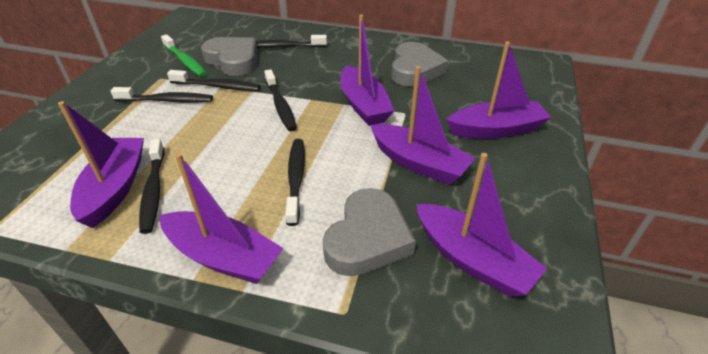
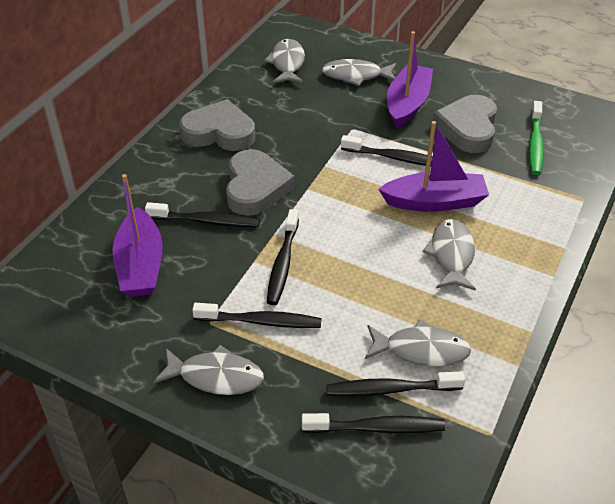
grey fish: none = 0 -> [153,345,264,395] [264,39,305,83] [322,59,396,86] [365,319,471,366] [422,219,476,291] = 5
purple boat: [58,101,144,228] [160,153,284,284] [340,15,395,126] [370,66,475,185] [416,153,547,297] [446,42,552,139] = 6 -> [113,174,163,297] [378,121,489,212] [387,31,433,129] = 3

